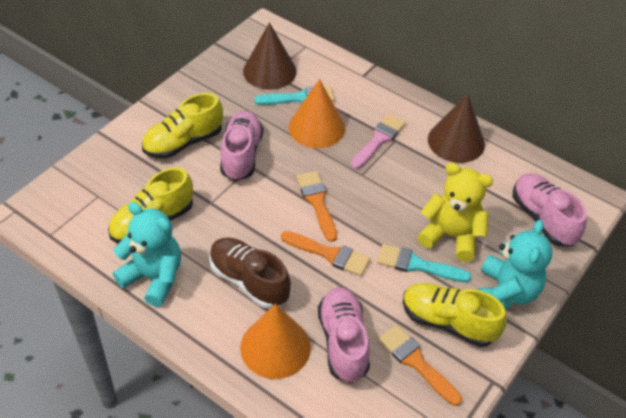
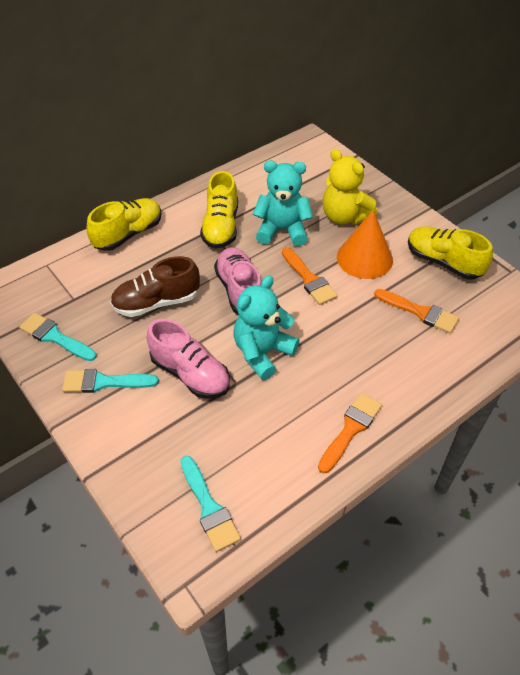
brown cone: [243,22,297,90] [428,94,485,163] = 2 -> none = 0
orange cone: [240,304,311,379] [289,79,345,148] = 2 -> [337,210,393,279] = 1
pink brush: [351,114,406,169] = 1 -> none = 0
pink shoe: [220,111,263,181] [318,287,370,383] [513,173,587,246] = 3 -> [147,319,230,399] [214,247,262,315] = 2
turquoise brush: [254,86,334,105] [377,244,471,282] = 2 -> [19,313,96,361] [62,369,159,393] [180,456,241,552] = 3

